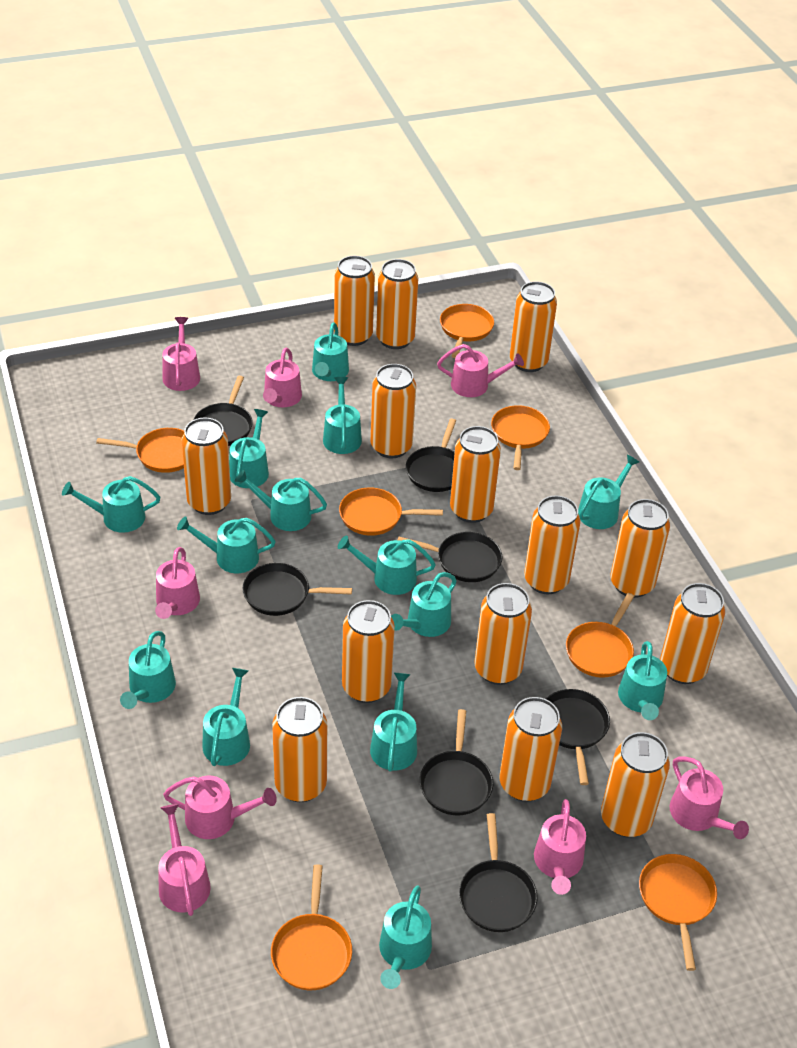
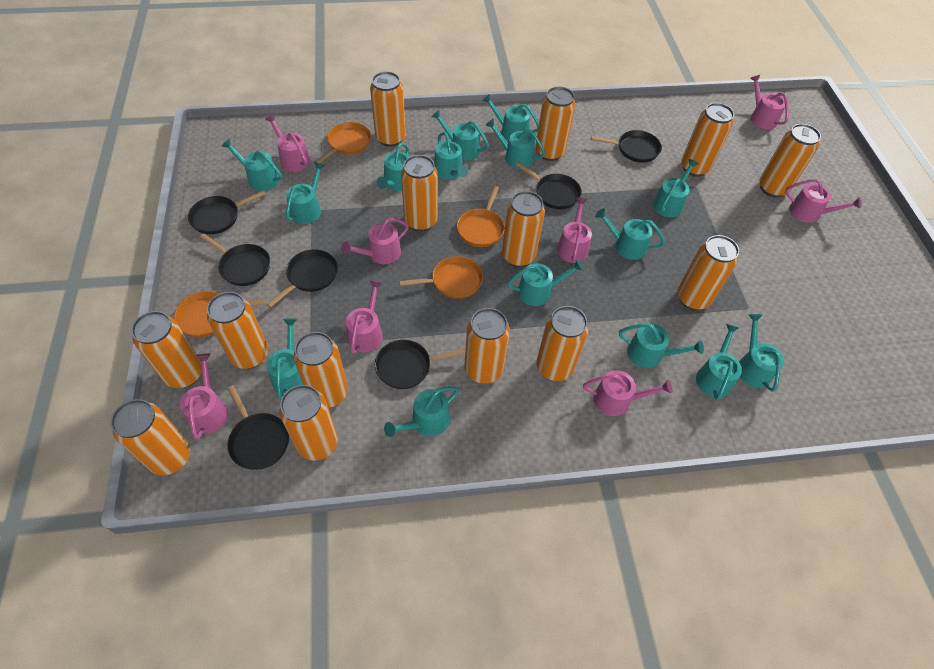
orange pan: [96,428,185,473] [271,864,352,990] [339,487,443,536] [440,304,494,358] [491,405,550,470] [566,593,634,678] [639,854,717,971] = 7 -> [174,291,265,337] [315,122,371,163] [399,256,483,299] [457,186,505,247] = 4
turquoise watering can: [62,476,160,533] [120,631,176,709] [177,516,276,573] [202,668,250,766] [229,409,269,488] [235,470,327,531] [312,322,349,381] [323,377,362,454] [338,536,436,595] [370,673,417,772] [379,885,432,989] [391,572,457,637] [578,455,639,529] [618,641,667,720] = 14 -> [222,139,282,191] [267,318,303,400] [286,162,325,224] [377,143,409,191] [384,386,459,437] [431,110,489,161] [434,132,468,180] [482,94,539,141] [485,118,545,169] [507,259,584,306] [595,208,665,260] [619,323,704,368] [653,159,699,217] [696,324,742,400] [739,314,784,392] = 15

